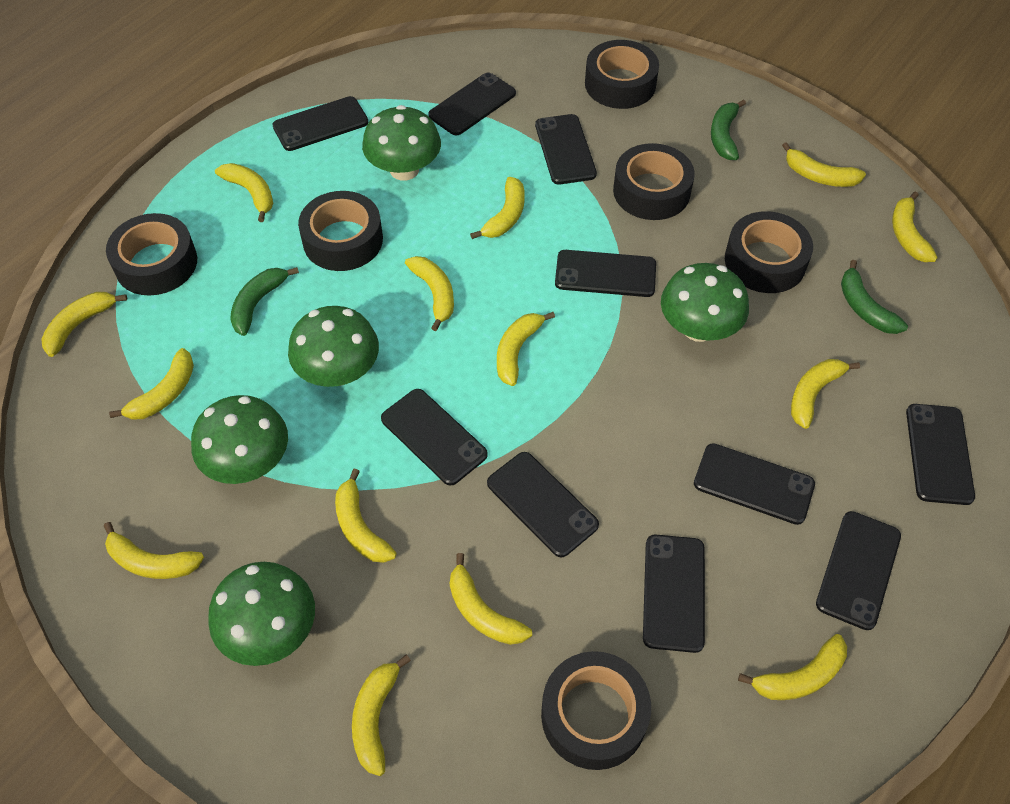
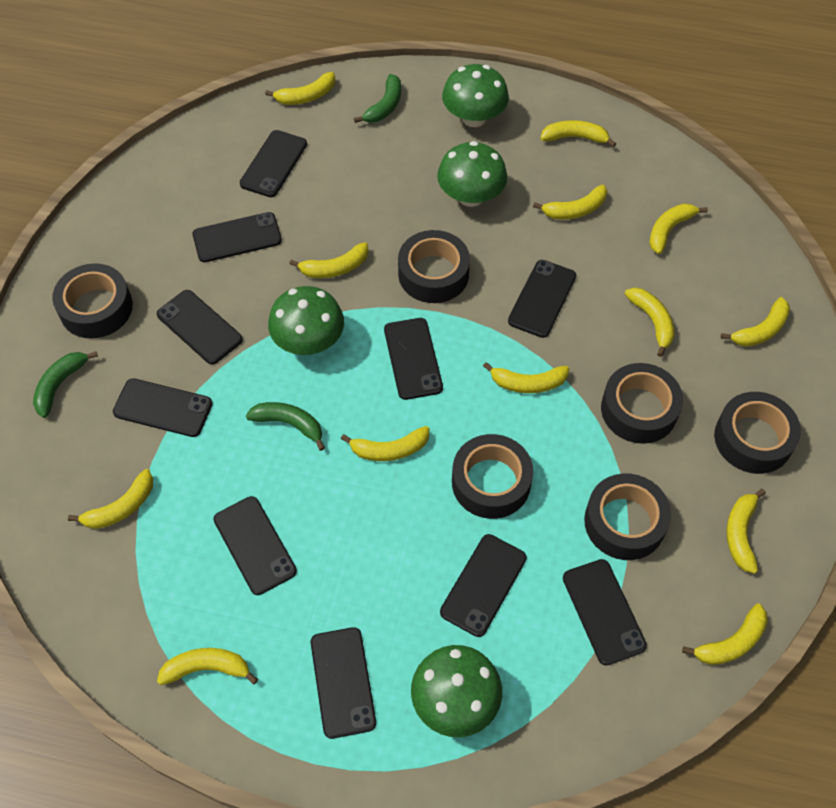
green mushroom: [191,395,288,484] [208,562,315,666] [288,306,379,387] [362,105,441,181] [661,263,749,342] = 5 -> [268,286,344,355] [411,645,502,737] [437,141,507,207] [442,64,509,127] = 4
yellow banana: [41,292,127,357] [104,522,204,579] [109,348,194,420] [215,163,273,222] [335,468,396,563] [352,655,411,776] [405,256,454,331] [449,553,532,645] [470,177,525,239] [497,312,555,386] [738,634,847,700] [782,142,866,187] [791,359,860,429] [892,191,938,262] = 14 -> [68,469,153,529] [157,648,258,685] [265,72,336,105] [289,242,369,278] [341,426,429,461] [483,362,569,393] [533,185,607,219] [540,120,616,147] [625,287,675,357] [649,203,708,254] [682,604,768,665] [721,297,790,347] [726,489,766,574] = 13

